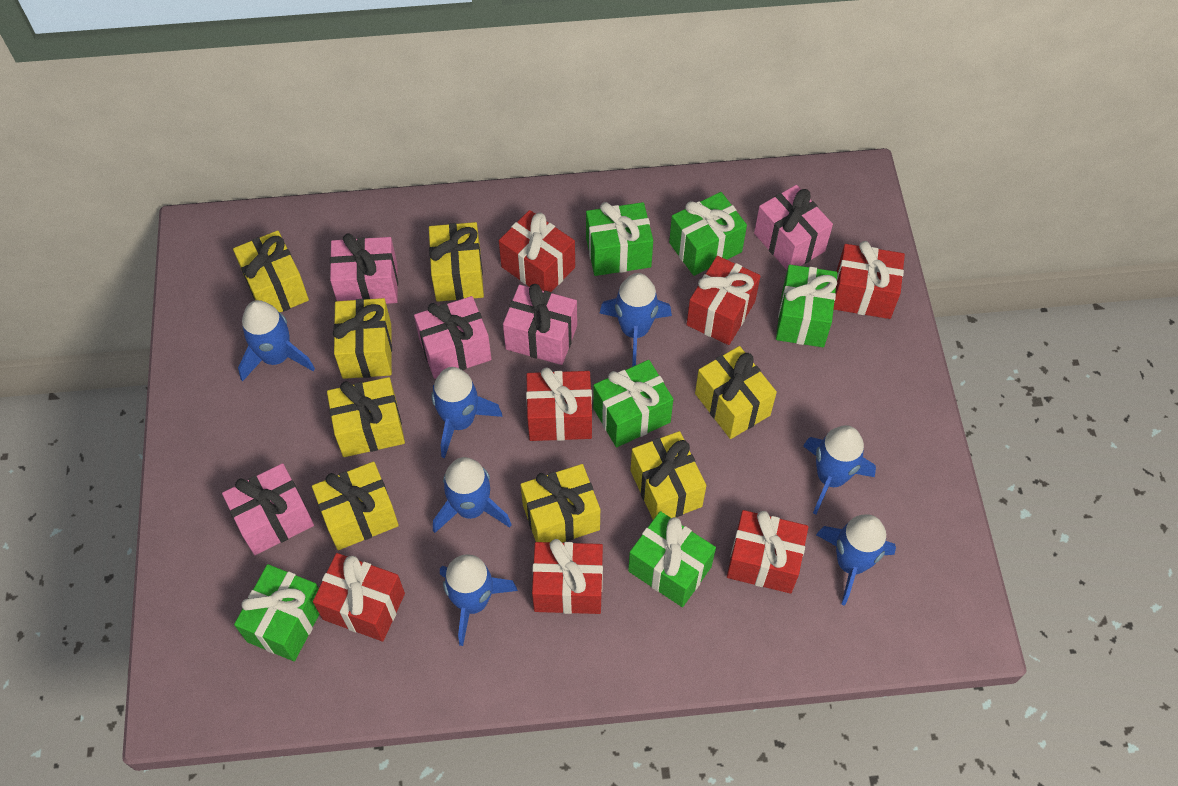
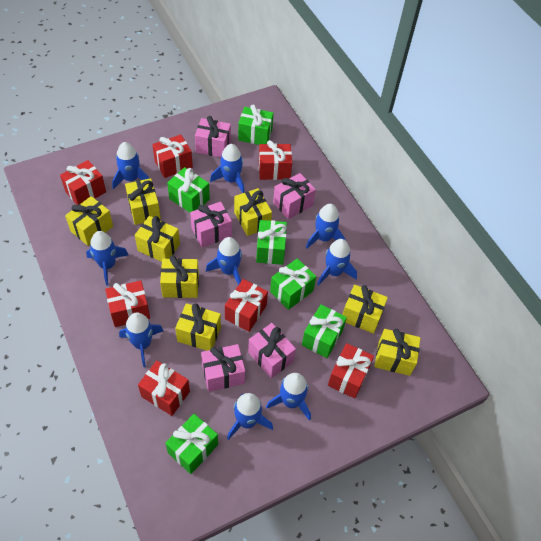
blue rocket: [238,300,315,382] [431,367,503,458] [433,457,512,533] [440,554,518,646] [600,273,672,367] [803,425,876,514] [816,514,896,606] = 7 -> [86,231,128,286] [112,142,149,190] [119,312,163,367] [206,237,242,285] [210,144,245,193] [227,393,273,440] [266,373,311,421] [306,204,345,249] [317,239,357,286] = 9

